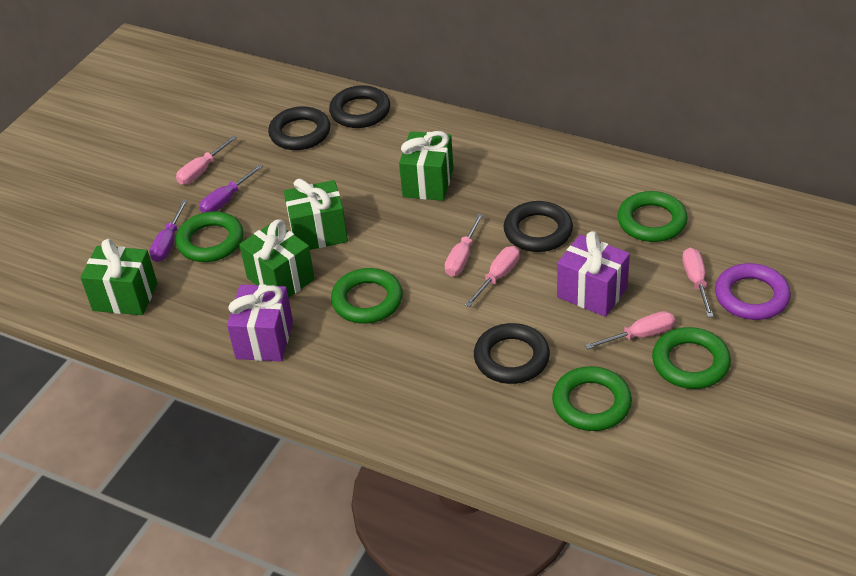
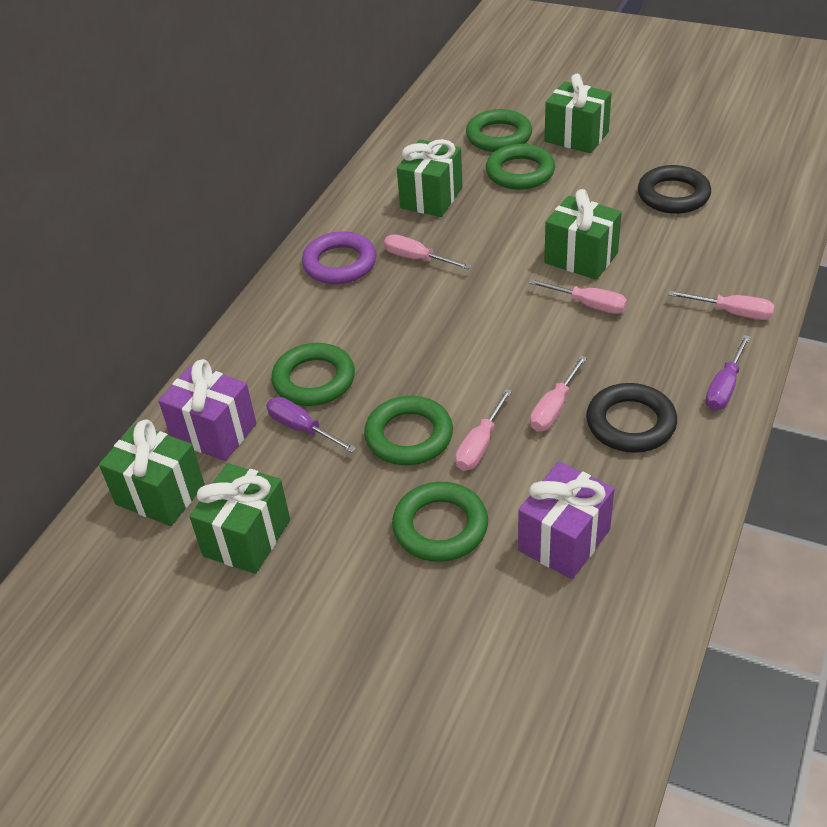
black ring: [268,106,330,150] [329,85,390,128] [474,323,550,384] [504,201,573,252] = 4 -> [586,383,677,453] [638,165,711,214] = 2
green gift: [80,239,158,315] [239,219,315,298] [284,179,348,250] [399,131,453,201] = 4 -> [99,419,205,526] [189,463,290,574] [397,139,463,217] [544,189,622,280] [545,74,612,153] = 5

